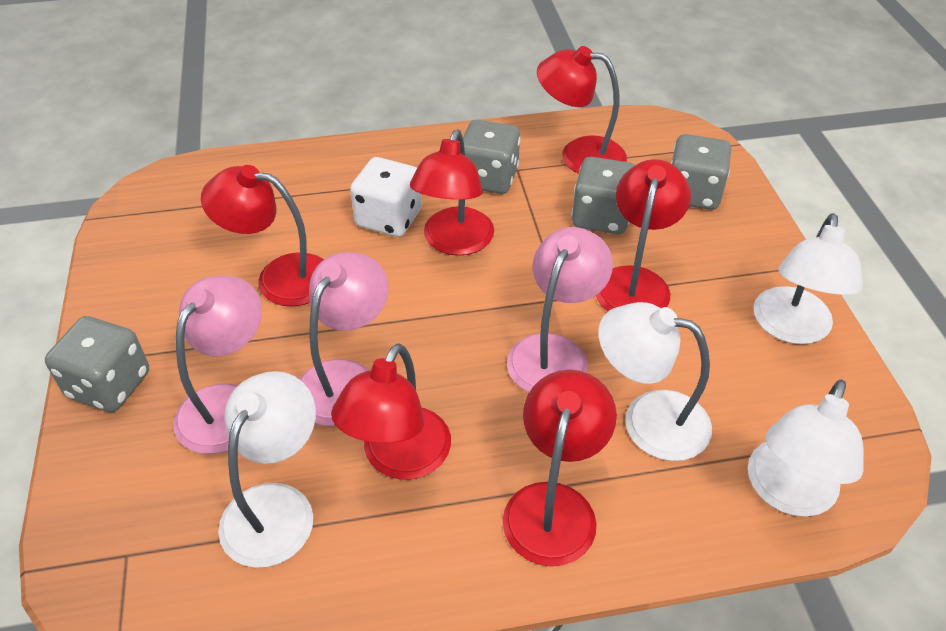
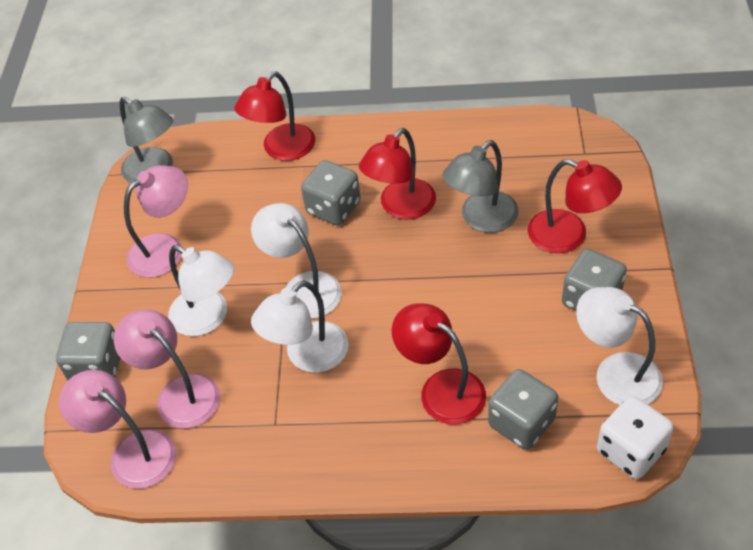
grey lamp: none = 0 -> [120,97,173,183] [442,140,519,233] = 2
red lamp: [201,165,324,307] [331,343,451,480] [410,130,494,256] [503,370,617,567] [537,46,627,174] [596,159,691,312] = 6 -> [234,72,315,161] [359,128,436,219] [392,303,486,424] [528,159,622,253] = 4

